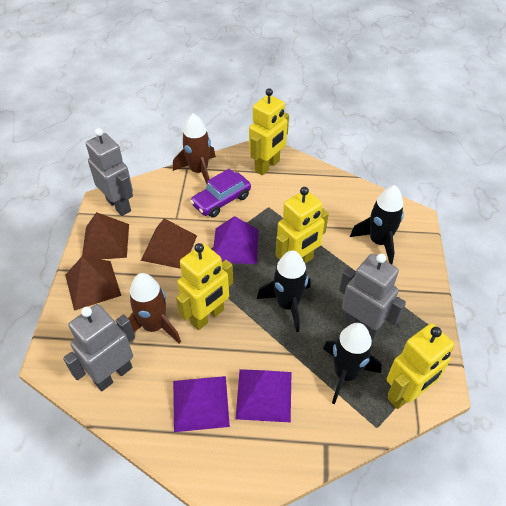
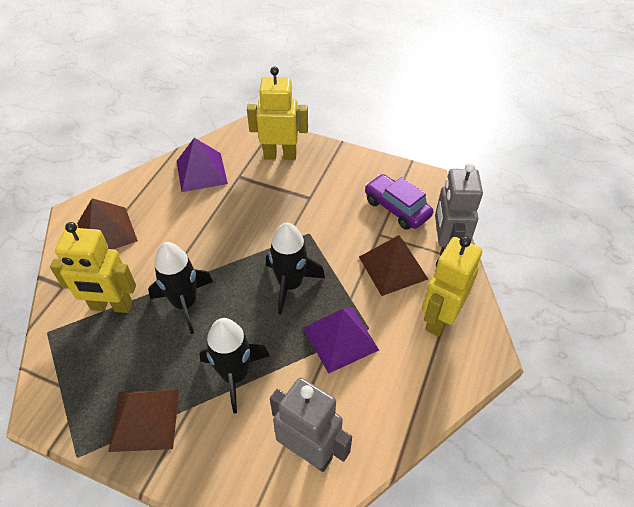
brown rocket: [128,273,181,344] [173,113,216,184] = 2 -> none = 0
grey robot: [63,304,135,391] [86,128,133,216] [339,253,406,340] = 3 -> [270,378,352,472] [435,162,483,256] = 2
purple pyramid: [173,376,230,432] [213,216,259,264] [236,369,292,423] = 3 -> [177,138,228,192] [303,307,379,374] = 2
yellow robot: [176,243,233,330] [249,88,289,175] [275,187,329,263] [387,323,454,409] = 4 -> [50,222,136,313] [247,67,308,160] [422,236,482,337] = 3

